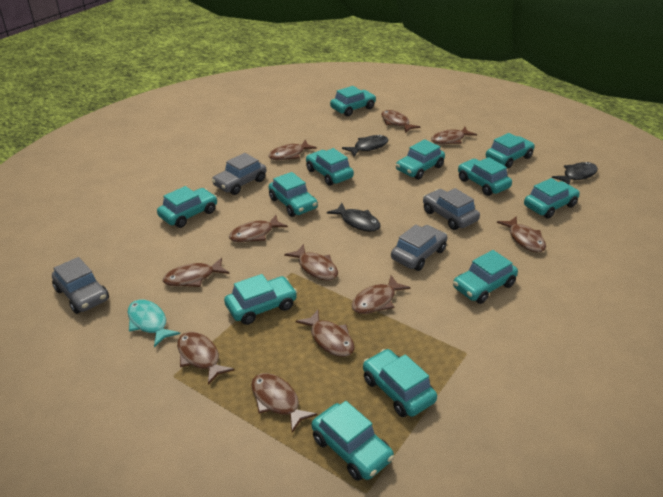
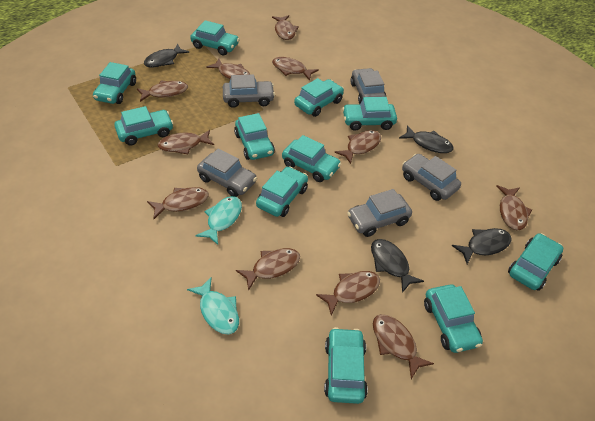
black fish: [327,203,381,232] [342,135,388,157] [552,162,598,185] = 3 -> [144,44,189,68] [371,239,424,293] [399,125,453,153] [452,228,511,264] = 4
grey car: [52,257,109,314] [212,153,267,195] [391,225,447,271] [423,188,480,230] = 4 -> [197,148,257,197] [223,74,275,108] [347,189,412,237] [350,68,386,104] [402,154,461,201] = 5
turquoise car: [157,186,217,228] [224,274,297,325] [269,172,318,217] [306,148,354,186] [312,401,394,481] [330,86,376,116] [363,349,437,417] [396,139,445,180] [453,250,518,304] [458,157,512,196] [486,133,535,169] [524,178,580,219] = 12 -> [93,62,136,104] [114,106,174,146] [190,20,240,56] [234,113,275,160] [256,166,308,217] [282,135,341,182] [294,78,344,117] [324,327,368,404] [342,97,397,131] [424,284,483,353] [508,233,563,291] = 11
turquoise fish: [128,299,180,347] = 1 -> [187,276,239,335] [196,196,242,245] = 2

